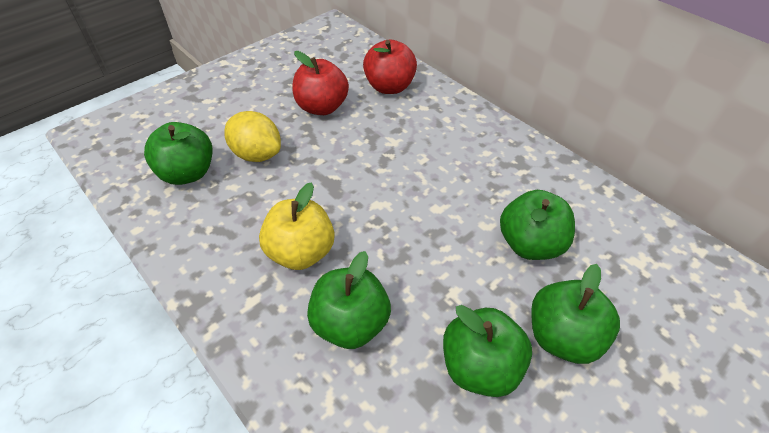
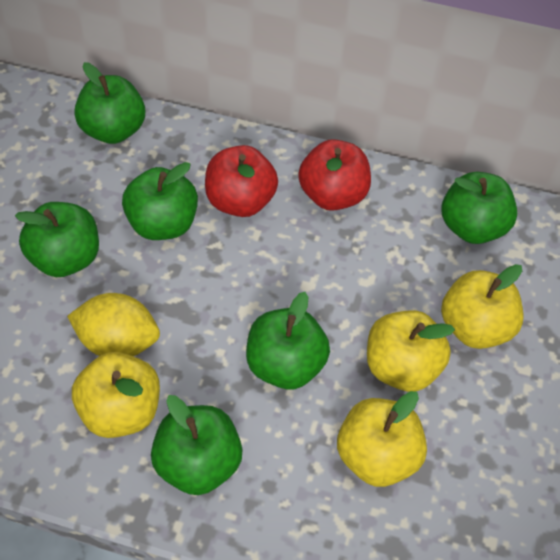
green apple: [144,122,212,185] [307,251,391,349] [443,305,532,397] [500,190,575,260] [531,264,620,364] = 5 -> [15,202,99,277] [74,62,145,144] [122,162,198,240] [151,395,243,495] [246,292,330,389] [442,172,517,244] = 6
yellow apple: [259,183,335,270] = 1 -> [72,352,160,438] [337,391,427,487] [367,310,455,392] [441,264,523,349] = 4

